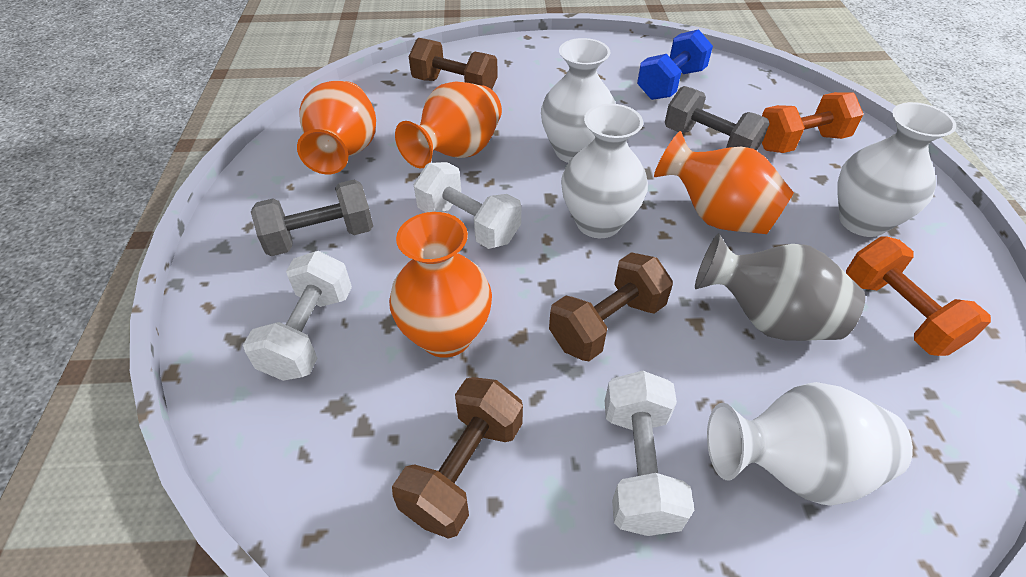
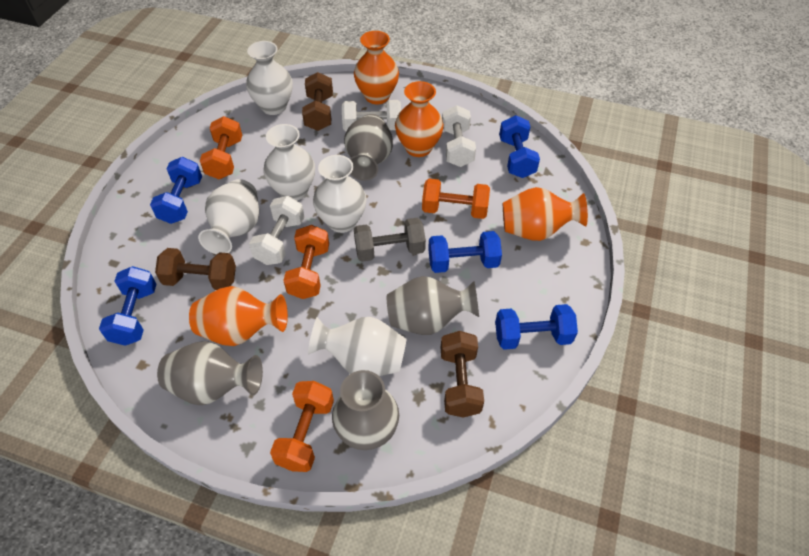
blue dumbbell: [637,29,713,100] = 1 -> [99,266,156,346] [150,157,202,224] [428,231,502,273] [495,304,578,350] [499,115,540,178] = 5
grey dumbbell: [251,179,373,256] [665,86,770,151] = 2 -> [354,218,426,262] = 1
grey vase: [695,233,865,341] = 1 -> [157,341,263,405] [332,370,399,450] [344,114,393,181] [387,276,479,335] = 4
orange dumbbell: [762,92,863,153] [846,236,991,356] = 2 -> [200,116,242,179] [270,381,334,472] [283,225,329,299] [422,179,490,219] = 4
white vase: [541,38,615,163] [561,104,648,238] [707,382,913,506] [837,102,956,237] = 4 -> [198,179,259,254] [246,41,293,115] [263,124,315,201] [308,317,406,376] [313,155,367,233] = 5

